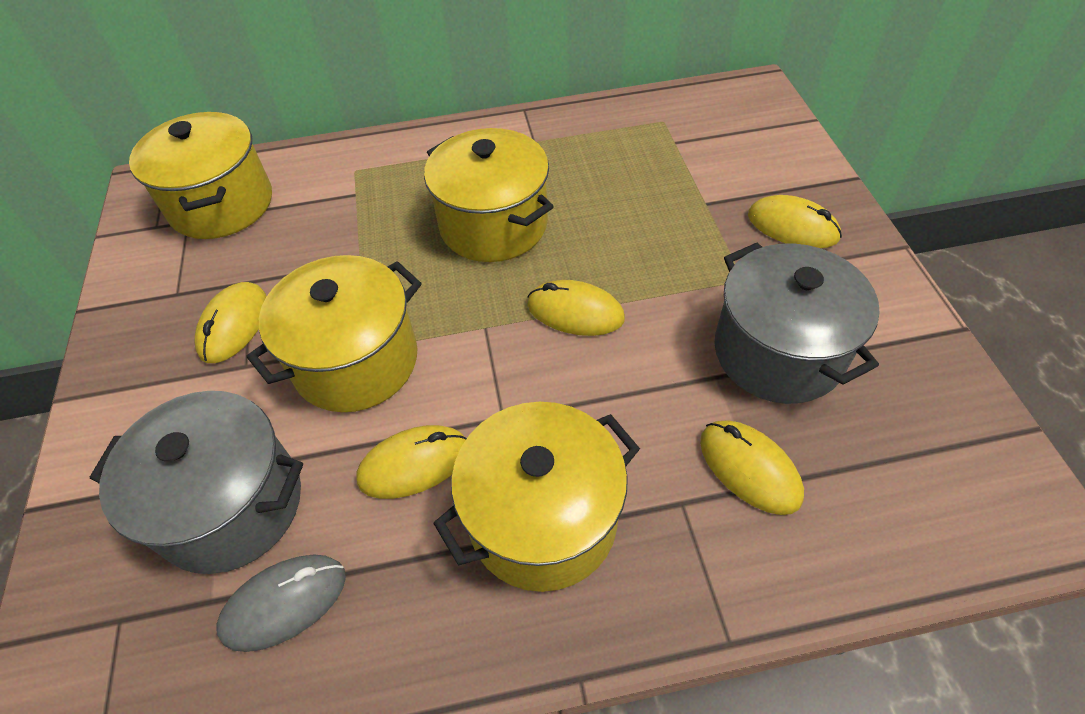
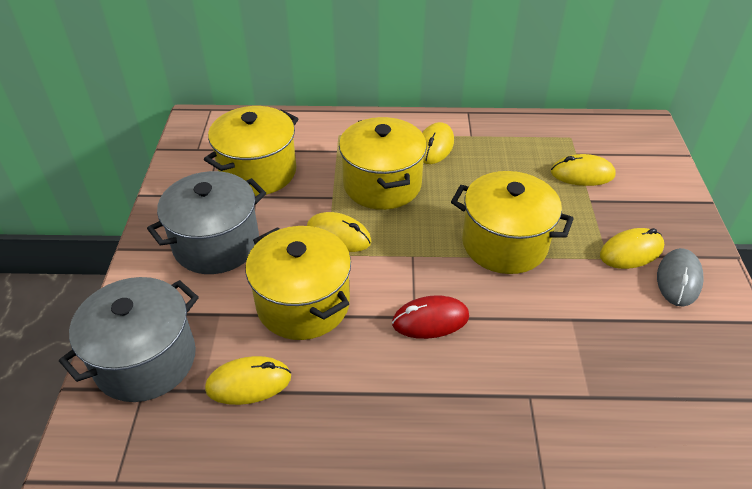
red mouse: none = 0 -> [392,295,469,339] = 1

